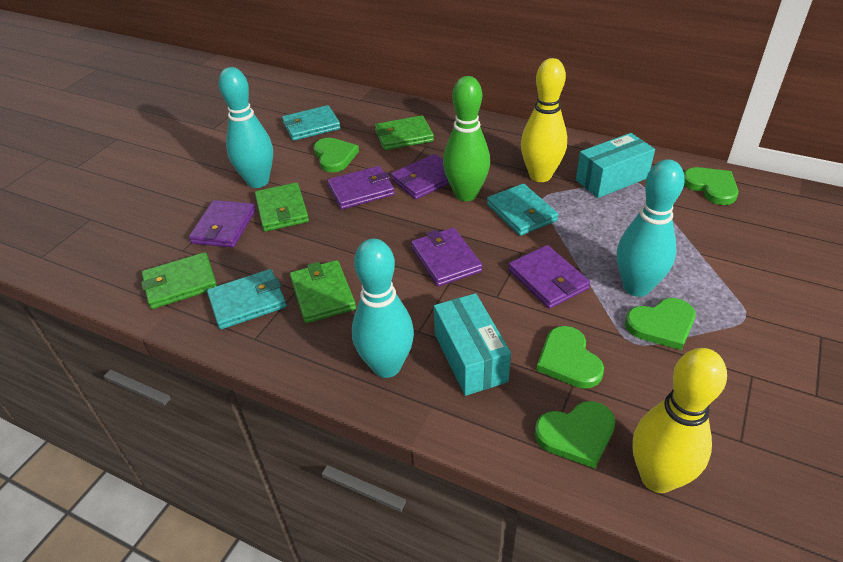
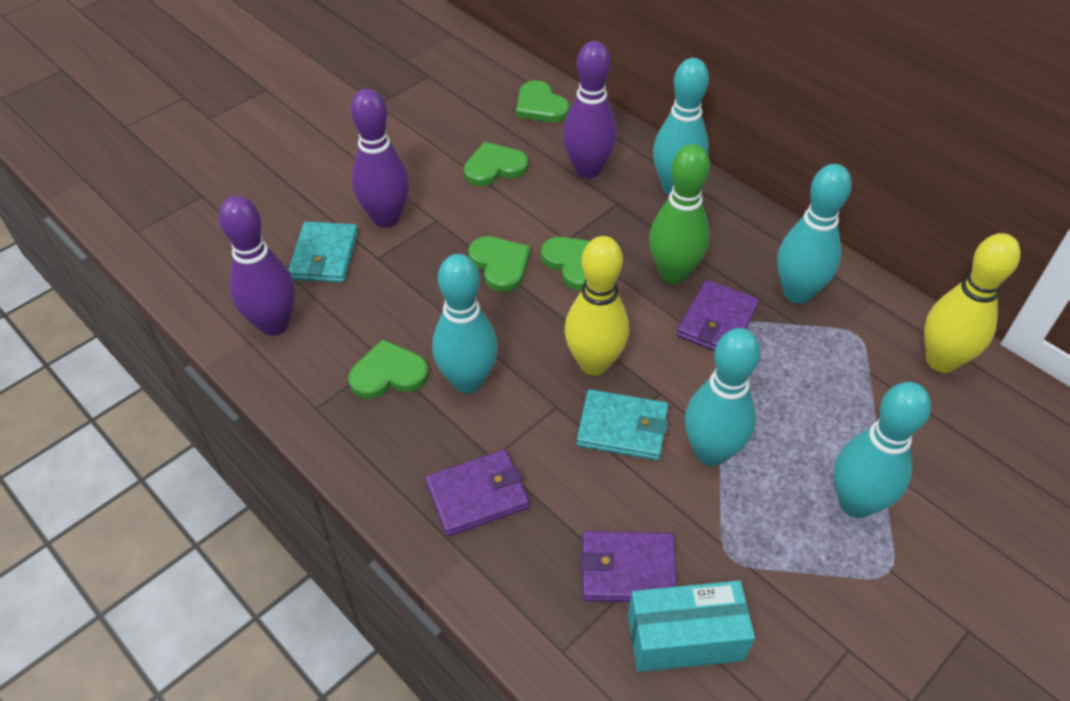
green wallet: [141,252,217,309] [255,183,309,232] [290,260,356,323] [375,115,434,150] = 4 -> none = 0
purple bowling pin: none = 0 -> [219,196,295,336] [351,89,409,228] [563,41,617,179] = 3
purple wallet: [189,200,256,248] [327,166,395,209] [391,154,449,199] [411,228,482,286] [508,245,590,309] = 5 -> [425,450,529,536] [581,531,677,602] [677,280,759,351] = 3
turquoise bowling pin: [218,67,273,188] [352,239,414,378] [617,159,685,297] = 3 -> [432,254,498,393] [653,58,709,194] [685,328,761,466] [777,164,852,304] [834,382,931,518] = 5
turquoise box: [434,293,511,396] [576,133,655,198] = 2 -> [628,581,755,672] = 1
turquoise wallet: [207,269,286,329] [282,105,341,141] [487,184,559,236] = 3 -> [288,221,358,283] [577,389,668,460] = 2

